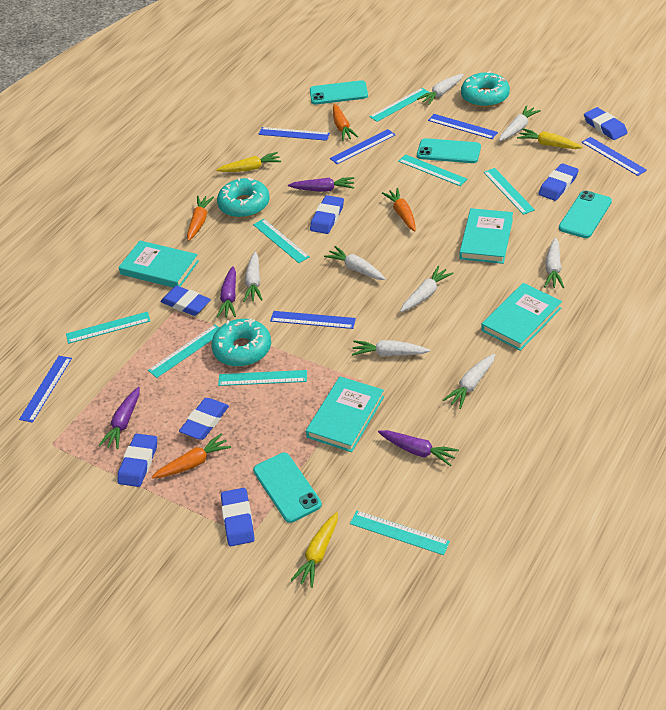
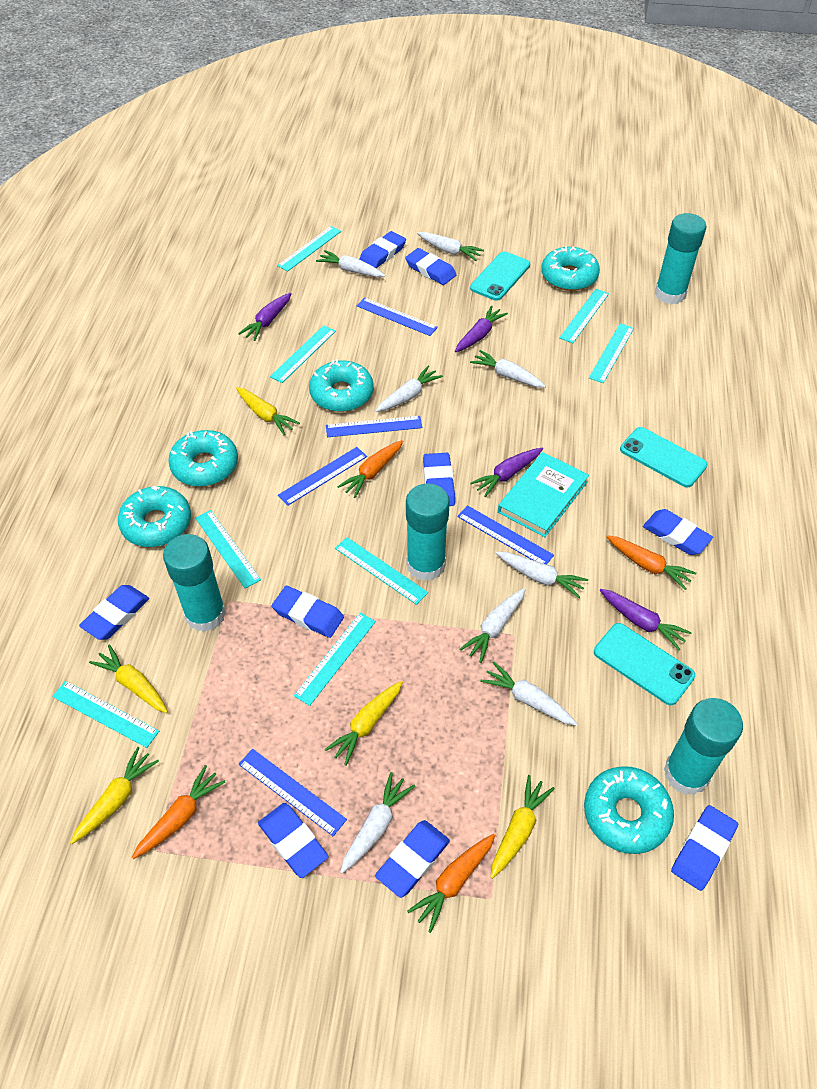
blue eraser: [117,433,157,487] [160,286,211,316] [179,398,229,440] [221,488,255,546] [310,195,344,234] [539,163,579,201] [584,107,628,140] = 7 -> [79,585,149,640] [258,803,329,878] [272,586,344,638] [360,231,406,268] [375,820,450,898] [405,248,456,285] [423,453,455,506] [643,509,713,555] [671,805,738,891] = 9
blue ruler: [19,356,72,423] [259,127,330,141] [270,311,356,329] [330,129,395,164] [428,114,498,139] [581,137,647,176] = 6 -> [238,749,347,836] [278,447,367,506] [326,416,422,437] [356,297,438,336] [457,505,554,565] = 5
turquoise book: [118,241,199,288] [306,376,384,452] [460,208,513,264] [481,283,562,351] = 4 -> [498,452,589,537] = 1
turquoise donut: [211,319,271,367] [217,178,269,218] [461,71,510,107] = 3 -> [118,486,191,547] [168,430,238,487] [309,359,374,412] [541,246,600,291] [584,766,674,854] = 5
turquoise glue stick: none = 0 -> [163,534,226,632] [406,483,450,581] [655,213,706,305] [664,698,743,795] = 4
turquoise phone: [253,453,322,523] [310,80,368,104] [417,138,481,163] [559,190,612,238] = 4 -> [470,252,530,301] [594,623,695,705] [620,427,708,487] = 3
yellow carrot: [216,152,281,172] [290,512,338,588] [517,128,582,149] = 3 -> [70,747,159,844] [89,645,168,713] [236,387,300,435] [324,681,403,766] [490,775,555,879] = 5

